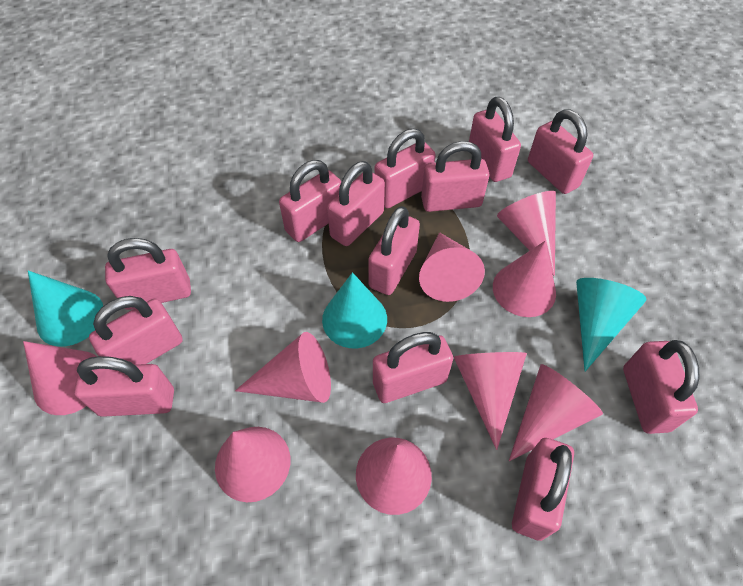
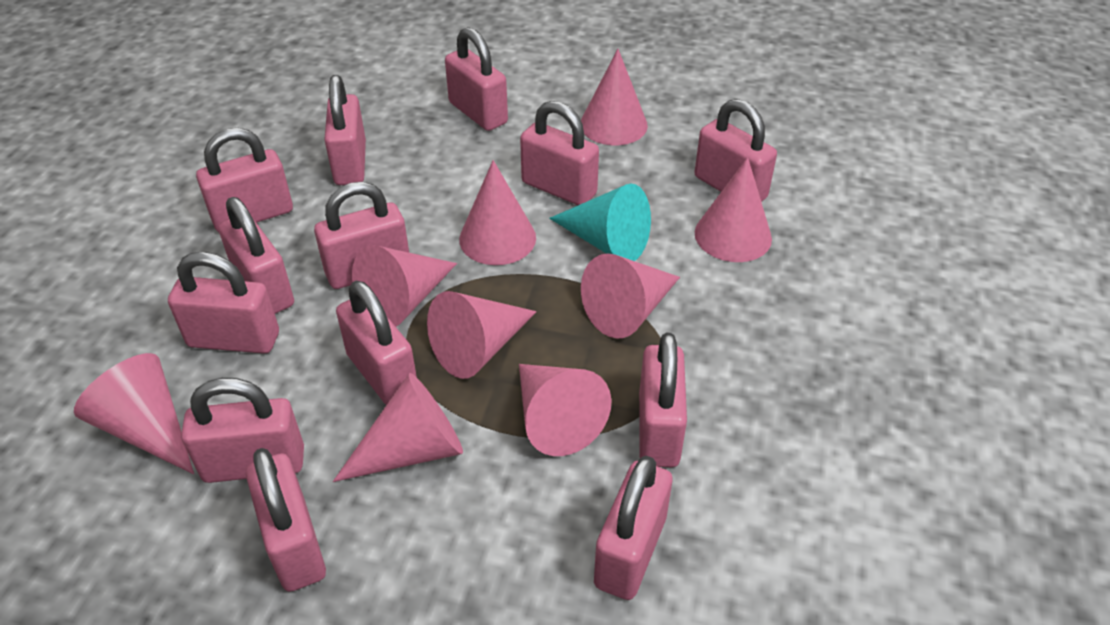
turquoise cone: [28,271,103,346] [322,272,387,348] [576,278,647,371] = 3 -> [549,184,651,261] = 1

